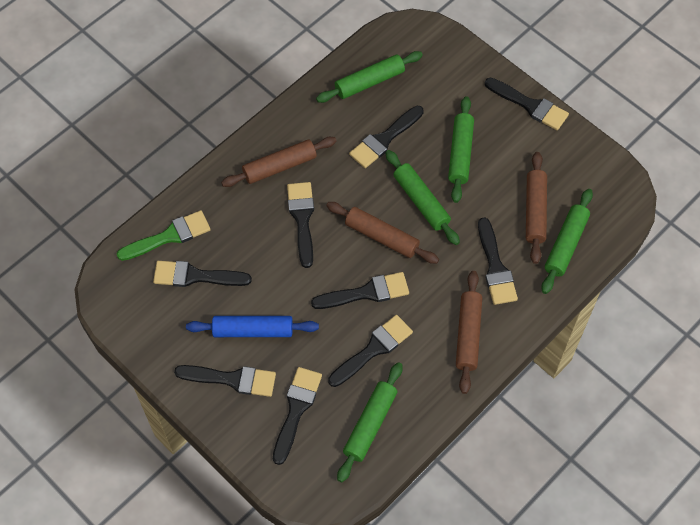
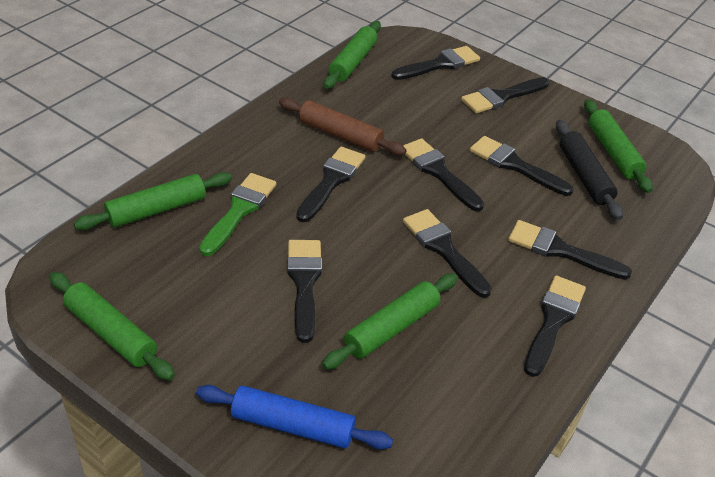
black rolling pin: none = 0 -> [556,120,623,220] = 1
brown rolling pin: [221,137,337,187] [326,202,439,264] [456,271,482,394] [526,152,547,264] = 4 -> [279,97,407,156] = 1

